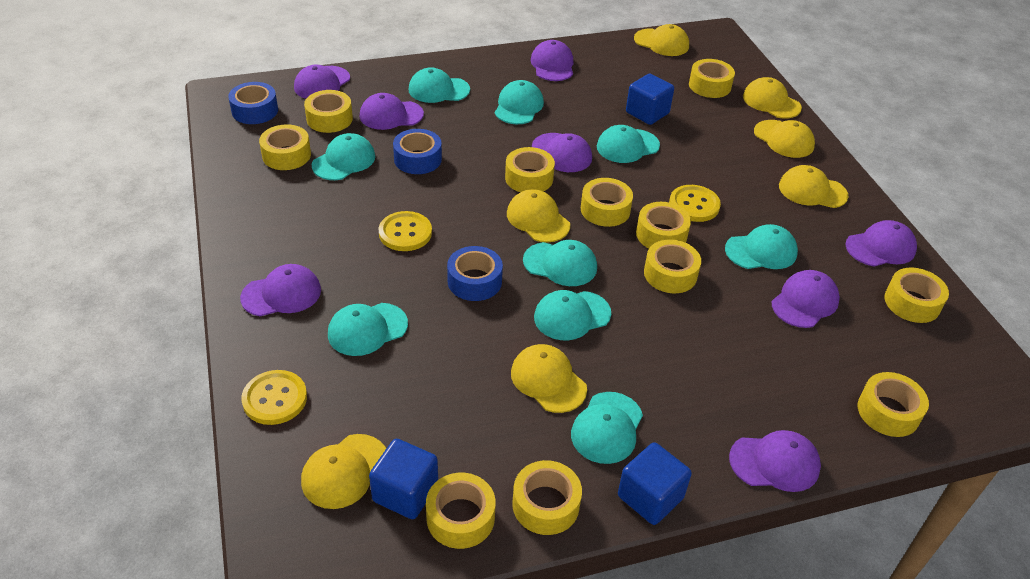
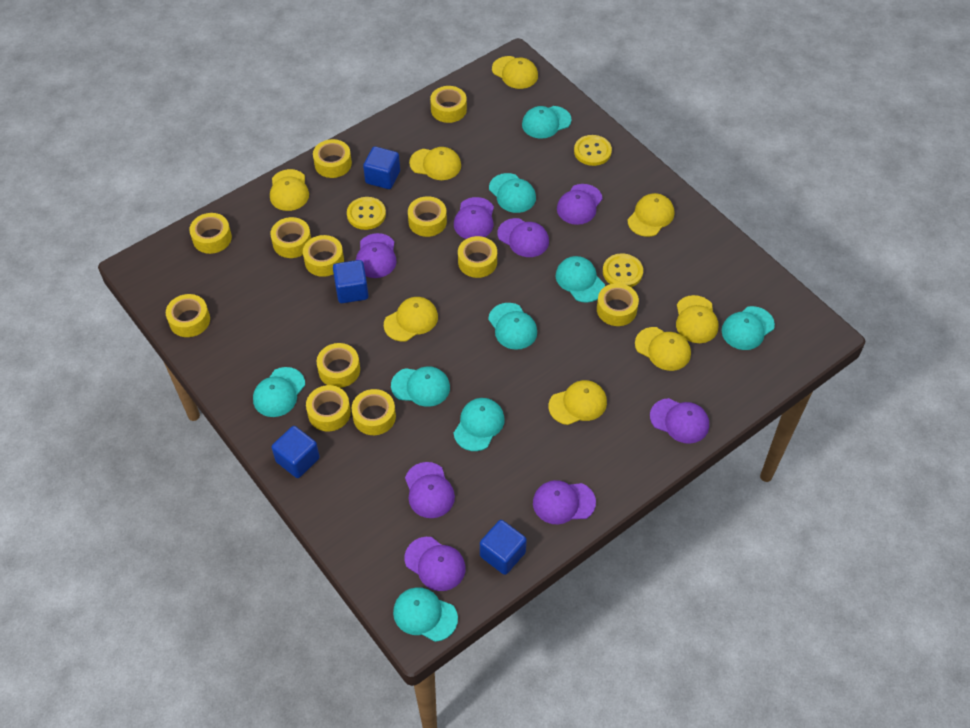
blue cube: [369,439,438,519] [618,442,692,525] [626,74,674,125] = 3 -> [272,426,320,478] [333,260,369,303] [363,146,400,189] [480,520,527,575] = 4
blue tape: [228,82,278,124] [393,129,442,174] [447,246,503,301] = 3 -> none = 0
yellow cap: [301,434,386,509] [507,189,570,242] [511,344,587,413] [634,24,689,56] [743,77,802,118] [754,120,815,158] [779,165,849,208] = 7 -> [270,169,309,211] [384,297,438,342] [409,147,461,180] [492,56,538,89] [549,380,607,425] [628,193,674,237] [635,327,691,371] [676,295,718,343] = 8
yellow tape: [259,124,311,170] [304,90,353,133] [426,473,496,549] [505,147,555,192] [513,460,582,535] [581,178,633,227] [636,202,691,248] [644,240,701,293] [689,59,735,98] [858,372,929,437] [885,268,949,323] = 11 -> [166,294,210,337] [189,213,232,254] [270,217,311,258] [303,235,344,277] [306,385,351,431] [313,139,352,178] [317,343,360,388] [351,389,396,435] [408,196,447,237] [430,86,467,123] [458,236,497,278] [597,283,639,326] = 12

